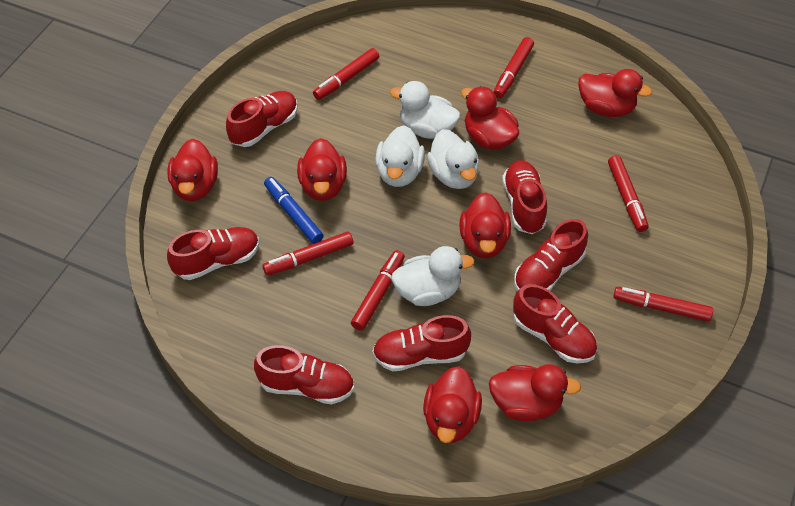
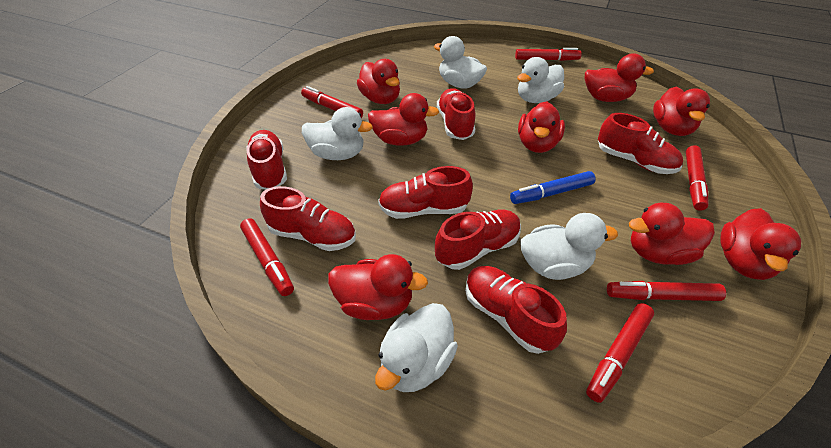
red duck: [167,139,218,201] [297,138,347,201] [423,366,482,443] [459,192,511,258] [461,86,519,150] [489,364,581,421] [578,69,652,117] = 7 -> [328,254,428,320] [357,59,400,104] [368,93,439,146] [518,101,565,153] [585,54,654,102] [629,203,715,265] [653,87,710,136] [721,208,801,280] = 8
white duck: [375,125,425,187] [390,81,461,139] [391,246,475,306] [427,129,479,189] = 4 -> [302,107,373,160] [375,303,458,392] [434,36,487,89] [517,57,564,103] [520,213,618,280] = 5

